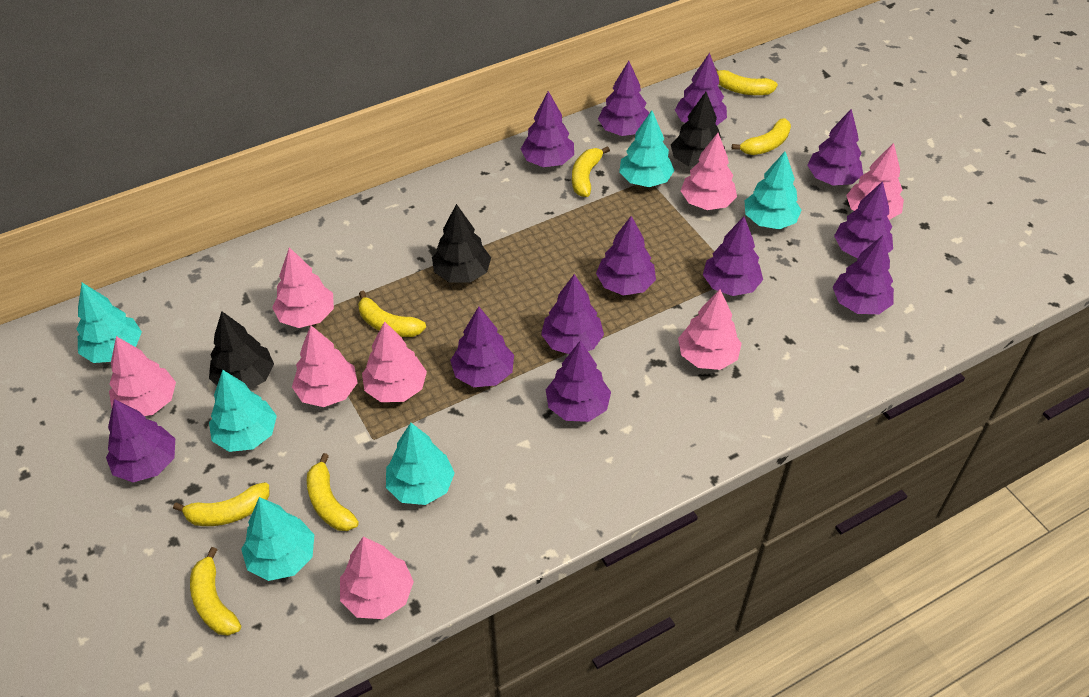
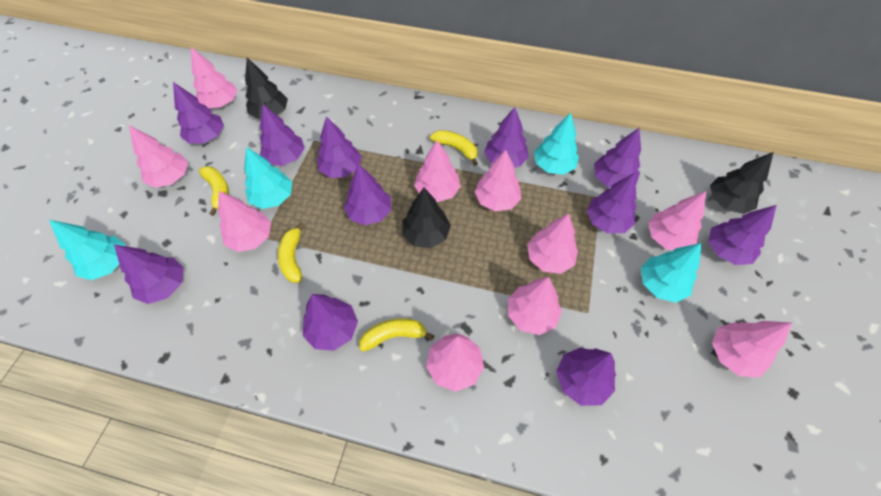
pink tree: [109,336,176,416] [272,247,334,328] [292,325,358,407] [340,536,414,619] [362,321,427,402] [678,289,742,370] [681,133,737,210] [846,143,904,220] = 8 -> [129,126,188,188] [191,47,237,108] [218,191,271,252] [414,140,461,202] [426,333,484,392] [475,150,521,211] [508,277,562,335] [527,214,578,274] [648,191,706,250] [712,321,792,378] = 10
purple tree: [106,399,175,482] [450,306,514,387] [521,91,574,167] [541,274,604,354] [546,340,611,422] [596,216,656,296] [598,61,649,136] [675,53,727,126] [703,217,763,296] [807,109,863,186] [833,235,894,314] [834,181,893,258] = 12 -> [114,244,184,304] [173,82,224,143] [260,104,305,166] [303,294,358,351] [317,116,362,178] [344,164,391,225] [484,107,529,168] [556,347,616,406] [587,173,637,233] [594,128,641,187] [708,205,777,265] = 11
turquoise tree: [76,283,142,363] [209,370,277,452] [241,497,314,581] [386,423,455,505] [619,110,675,187] [745,151,802,229] = 6 -> [49,220,125,280] [244,147,292,209] [534,113,579,175] [641,243,702,303] = 4
yellow banana: [173,482,269,526] [190,547,241,636] [307,453,359,531] [358,291,426,337] [572,146,610,197] [715,67,778,95] [732,118,791,155] = 7 -> [199,166,229,216] [278,223,305,283] [359,318,434,352] [430,130,478,166] = 4

